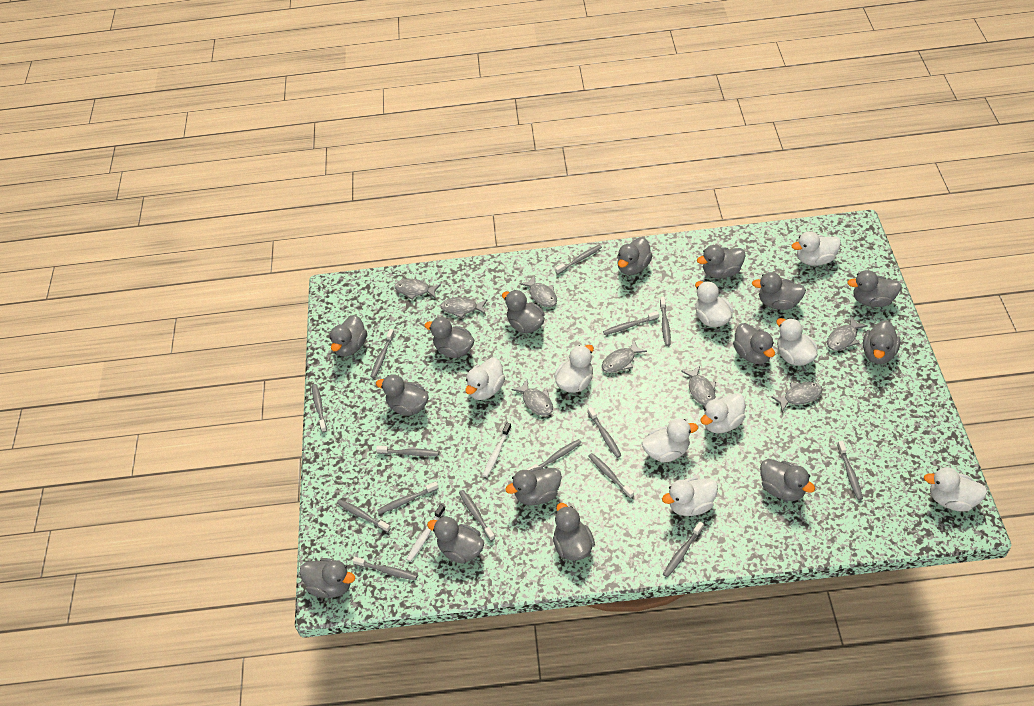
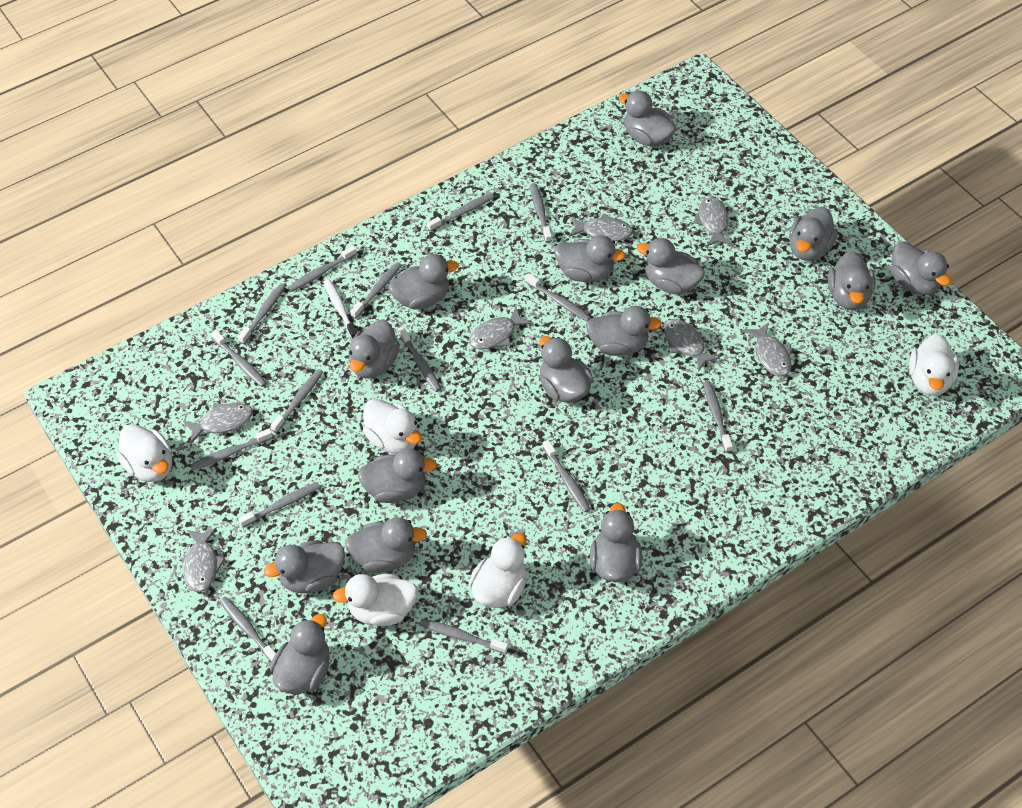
grey fish: [395,279,441,300] [441,297,488,319] [511,380,553,416] [520,275,557,307] [602,340,647,373] [681,366,716,406] [771,382,822,412] [827,316,868,350] = 8 -> [183,403,253,443] [183,528,225,592] [469,307,532,350] [569,213,633,241] [664,319,720,372] [693,197,733,247] [744,322,792,376] = 7
white duck: [465,358,505,400] [554,345,594,393] [642,419,698,463] [662,477,718,516] [695,281,734,327] [701,393,745,433] [777,318,818,366] [792,231,841,266] [924,467,987,512] = 9 -> [117,424,172,482] [332,574,418,626] [363,399,422,454] [469,533,526,608] [909,334,959,396] = 5
white toothbrush: [406,504,445,562] [483,423,512,477] = 2 -> [324,279,357,339] = 1

